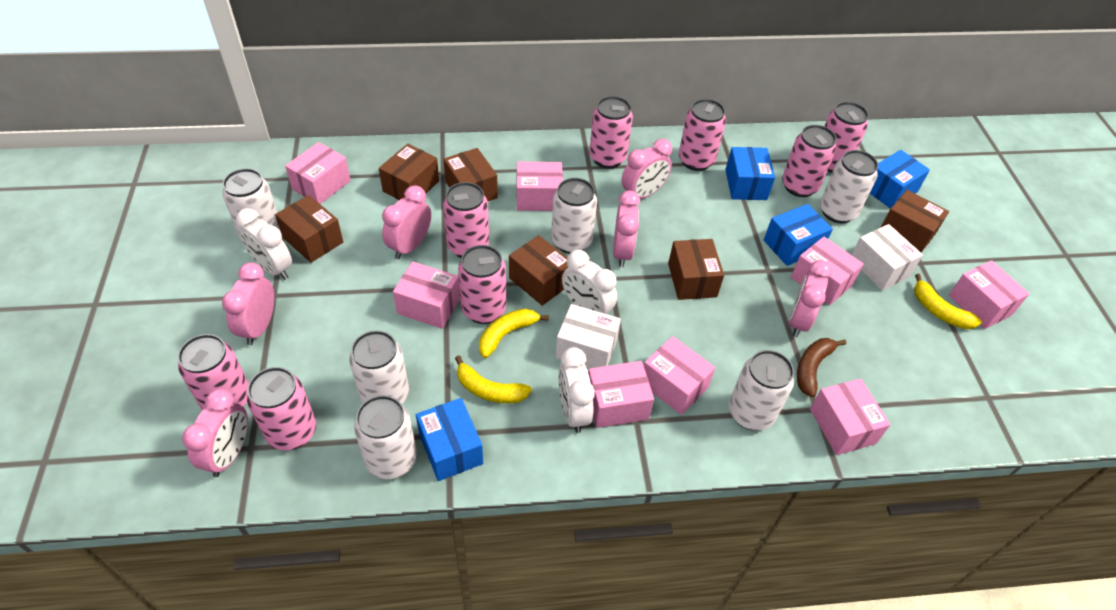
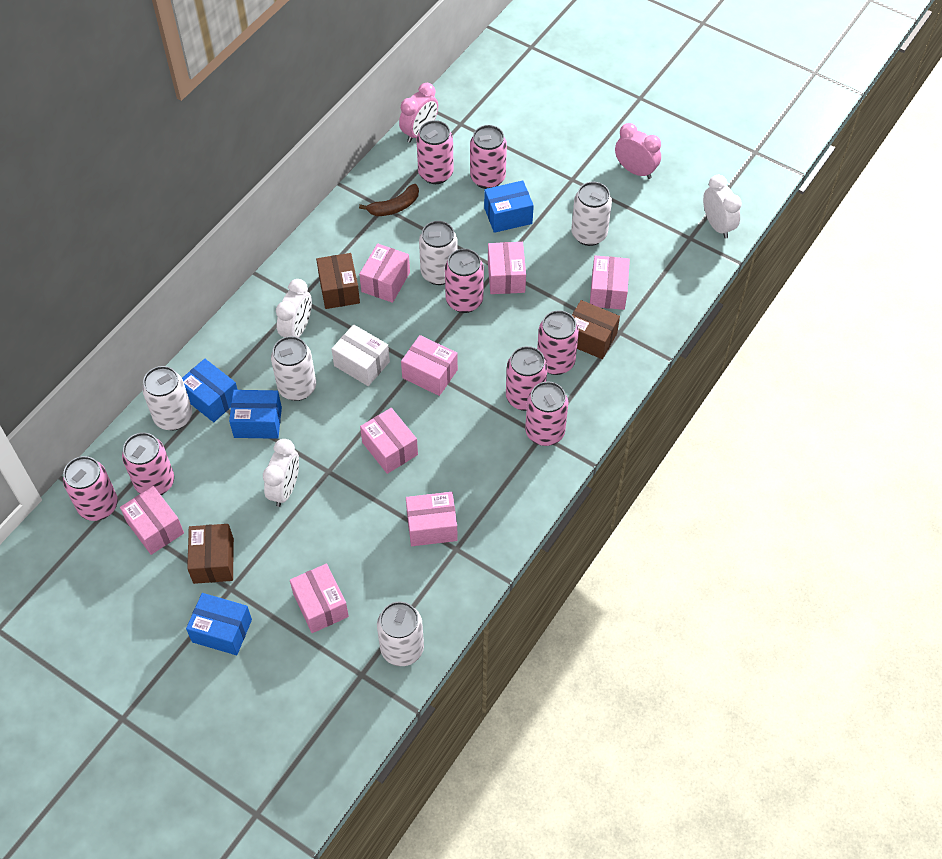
brown box: [275,195,343,263] [379,144,439,200] [444,148,498,201] [509,235,568,306] [668,239,724,300] [881,190,949,252] = 6 -> [187,524,234,584] [316,253,360,309] [572,300,620,359] = 3
pink clock: [182,389,248,477] [222,262,274,345] [382,185,431,259] [613,191,640,267] [622,139,672,199] [789,260,832,337] = 6 -> [399,83,438,143] [615,123,661,179] = 2
white box: [556,304,621,368] [852,224,923,291] = 2 -> [332,324,390,386] = 1
white can: [222,168,280,239] [349,330,409,404] [354,395,417,479] [551,178,597,254] [729,350,794,430] [820,150,878,223] = 6 -> [142,366,192,431] [271,336,316,401] [377,601,424,666] [419,221,458,285] [571,182,612,246] = 5
yellow banana: [455,355,532,403] [479,309,549,358] [914,274,982,329] = 3 -> none = 0

